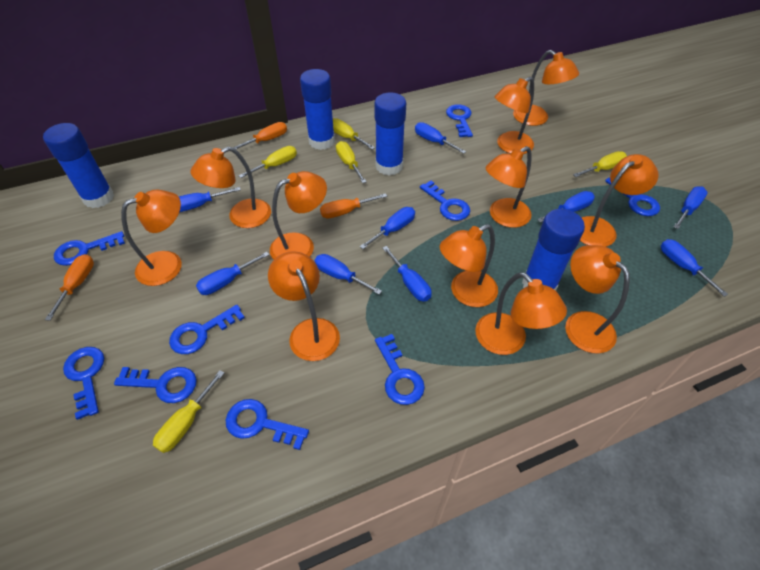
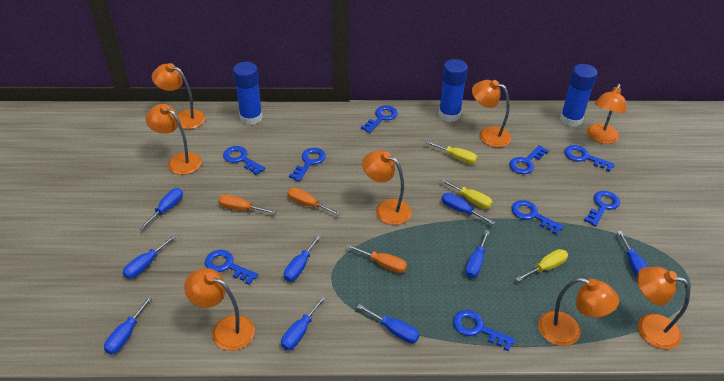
blue glue stick: [43,123,114,208] [300,69,335,150] [374,92,406,176] [522,209,585,291] = 4 -> [233,62,263,125] [439,59,468,122] [560,64,598,127] = 3
orange lamp: [121,190,182,286] [191,147,271,228] [268,251,340,361] [270,171,327,259] [440,224,498,307] [475,272,567,355] [485,146,532,228] [495,77,534,154] [513,50,579,126] [565,245,630,354] [580,154,659,247] = 11 -> [146,104,202,175] [152,63,205,129] [184,268,255,351] [362,150,412,225] [472,80,511,147] [538,278,619,346] [587,84,626,144] [637,267,690,349] = 8
yellow screwdriver: [153,370,224,453] [238,146,297,178] [333,118,375,150] [336,141,367,183] [573,151,627,177] = 5 -> [425,141,477,164] [440,179,493,209] [516,249,568,282] = 3

